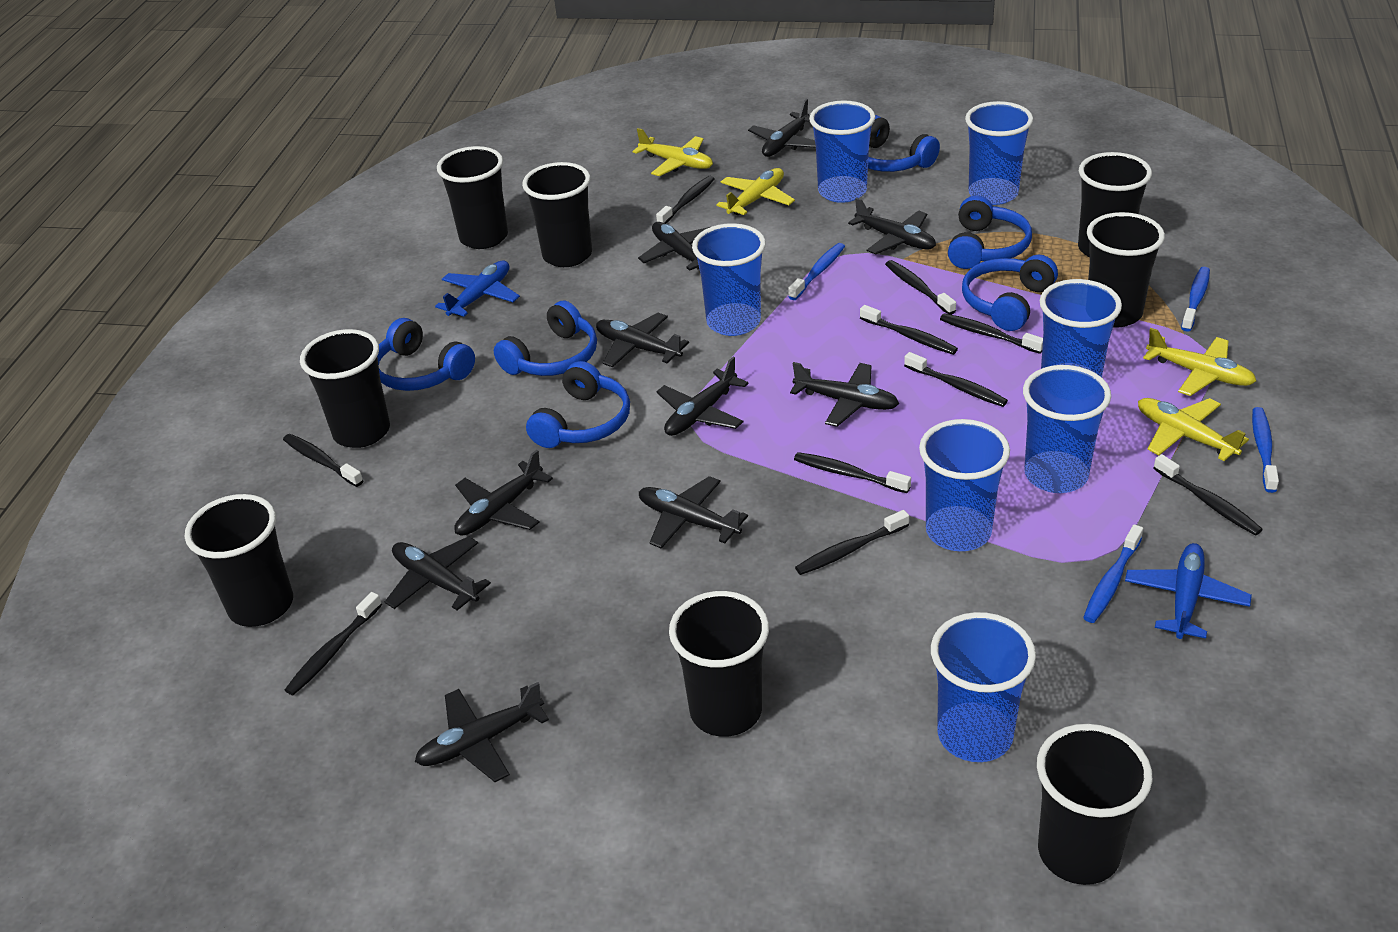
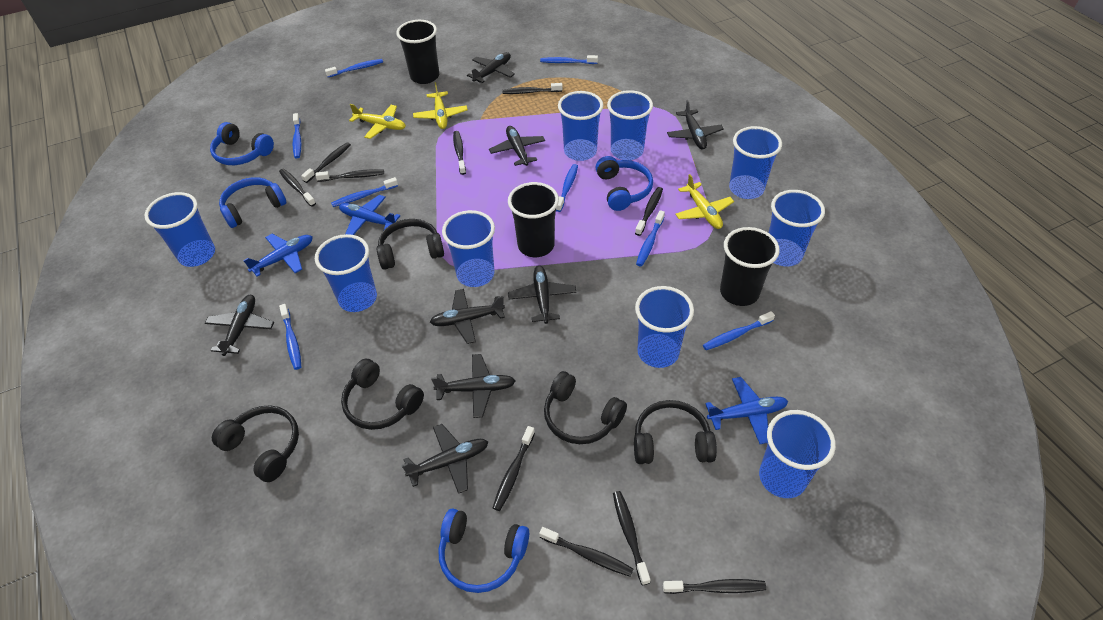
black cup: [185,494,293,627] [300,329,390,448] [437,146,508,249] [522,162,592,267] [669,591,769,737] [1037,724,1152,885] [1078,152,1152,258] [1087,212,1165,327] = 8 -> [396,20,439,84] [508,182,559,257] [720,227,779,306] = 3
black headphones: none = 0 -> [212,405,299,482] [341,359,424,430] [377,219,444,270] [544,371,627,444] [634,400,717,464] = 5
black plane: [385,536,491,610] [415,682,549,782] [454,450,553,536] [596,313,689,367] [638,222,710,271] [639,476,748,549] [656,357,749,436] [748,99,816,157] [790,362,899,427] [848,198,936,254] = 10 -> [205,295,274,356] [402,424,488,494] [430,289,505,344] [431,354,515,418] [467,52,515,83] [489,126,545,166] [508,265,576,324] [667,100,724,149] = 8
blue cup: [692,223,766,336] [809,101,875,203] [919,419,1010,551] [931,612,1036,762] [965,101,1033,205] [1023,365,1111,493] [1040,279,1122,377] = 7 -> [144,192,215,267] [315,234,377,312] [442,210,495,287] [558,91,603,161] [607,90,653,160] [635,286,694,368] [729,126,782,199] [759,410,836,498] [769,190,825,266] = 9
blue headphones: [377,318,475,391] [494,301,597,376] [526,361,630,448] [868,115,940,172] [948,195,1032,269] [962,255,1058,331] = 6 -> [210,122,274,165] [219,177,286,228] [438,509,529,593] [595,156,653,211] = 4
blue plane: [435,260,520,317] [1125,543,1252,639] = 2 -> [243,234,313,277] [339,195,400,235] [705,377,788,444] = 3
blue toothbrush: [788,243,845,300] [1083,524,1143,623] [1181,267,1210,332] [1252,407,1279,493] = 4 -> [279,304,301,370] [293,113,301,158] [325,59,383,77] [331,177,398,207] [540,55,598,64] [556,164,578,212] [636,210,665,266] [703,311,775,350] = 8
yellow plane: [633,128,713,176] [716,168,795,215] [1138,398,1249,461] [1143,328,1256,396] = 4 -> [349,104,406,139] [413,82,468,129] [675,174,734,229] = 3

